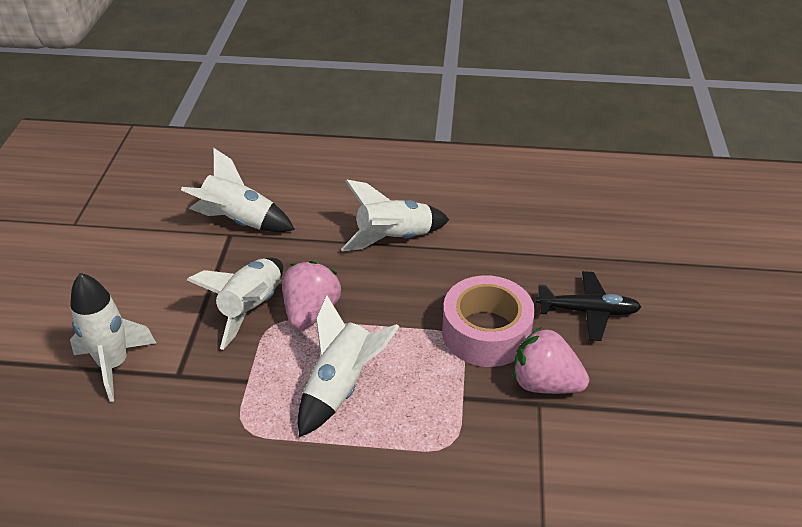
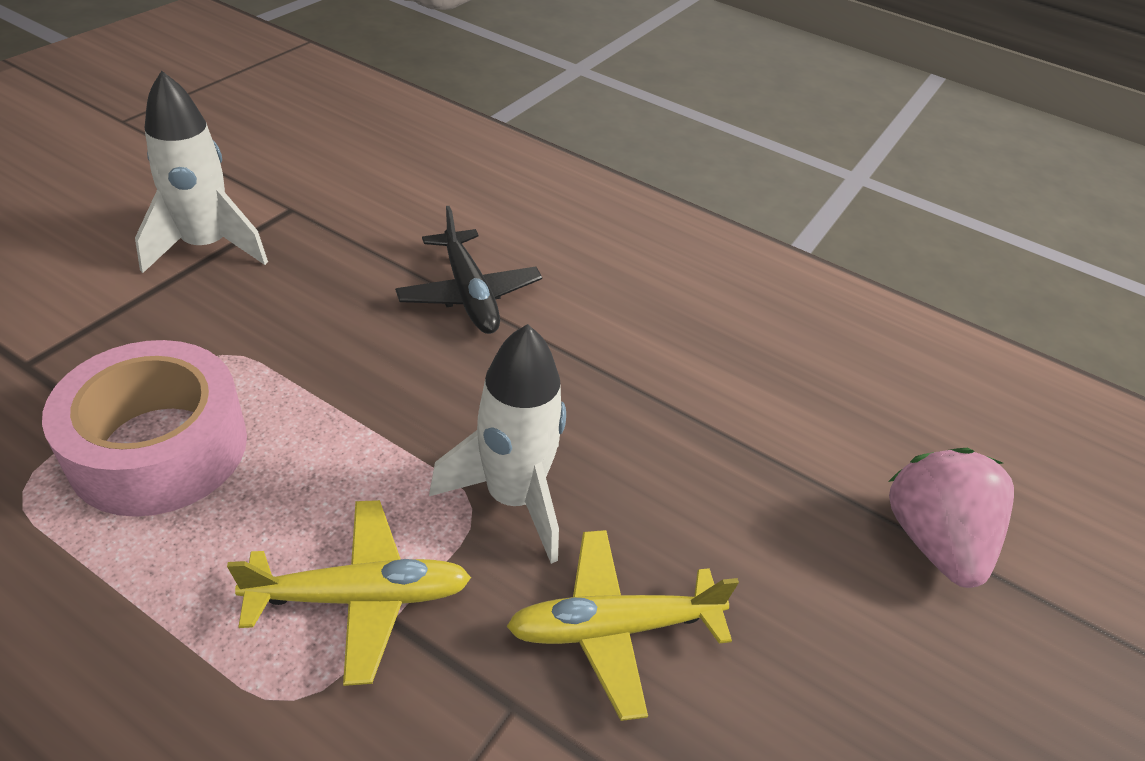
pink strawberry: [282,261,341,330] [513,327,589,394] = 2 -> [888,448,1014,588] = 1
white rocket: [70,273,156,402] [181,148,295,232] [187,258,283,350] [298,295,399,437] [341,179,450,251] = 5 -> [135,70,268,273] [429,324,566,564] = 2
yellow plane: none = 0 -> [227,500,471,686] [506,530,739,721] = 2

